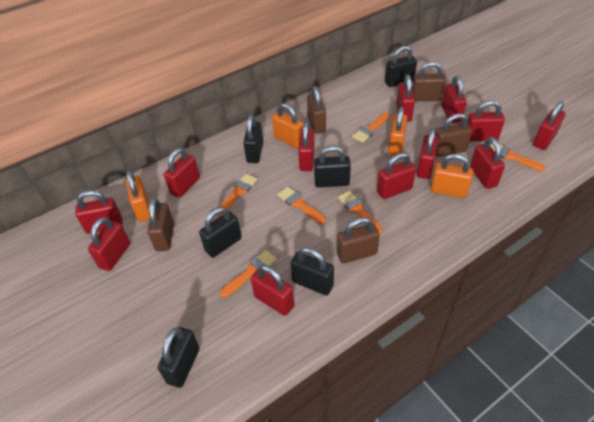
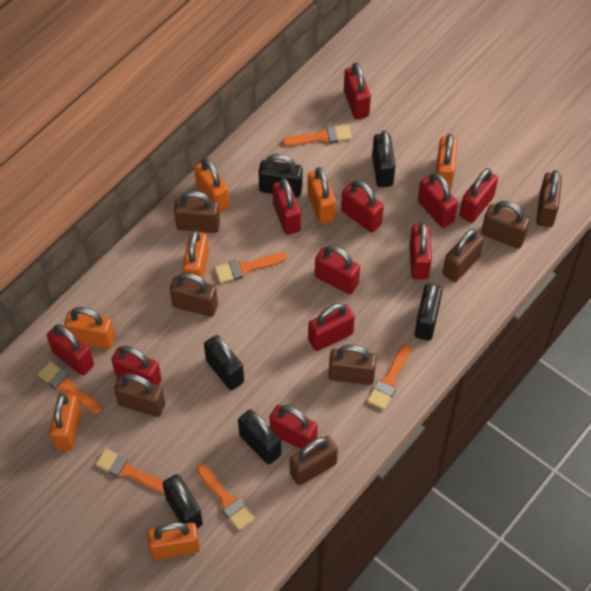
brown padlock: [147,198,174,251] [307,86,326,134] [337,217,380,264] [412,62,446,101] [435,114,472,157] = 5 -> [114,374,165,417] [170,272,218,317] [174,191,220,233] [290,436,338,485] [329,345,377,385] [443,229,484,282] [481,201,530,249] [536,170,562,227] = 8
orange padlock: [126,171,150,222] [272,103,303,149] [388,107,407,156] [430,154,473,198] = 4 -> [49,393,81,451] [64,307,115,349] [147,522,200,560] [183,230,209,279] [194,158,230,213] [307,167,336,224] [436,134,457,190] = 7
red padlock: [75,190,122,234] [88,217,130,271] [164,148,200,198] [251,265,294,316] [298,122,315,171] [377,153,416,199] [396,75,415,122] [417,128,439,179] [441,76,467,123] [467,100,505,142] [470,137,505,189] [533,101,566,150] = 12 -> [47,324,94,376] [112,346,162,385] [269,405,318,450] [273,178,301,235] [308,303,355,351] [315,245,360,294] [341,180,384,233] [344,63,371,119] [409,223,432,279] [418,173,458,228] [459,168,498,223] = 11

